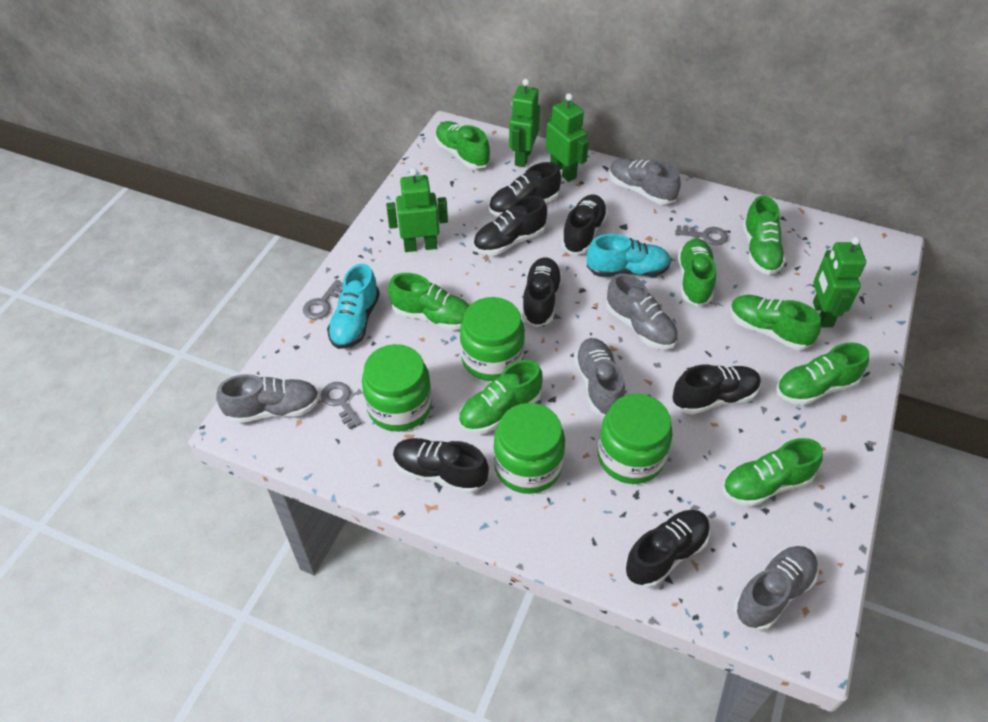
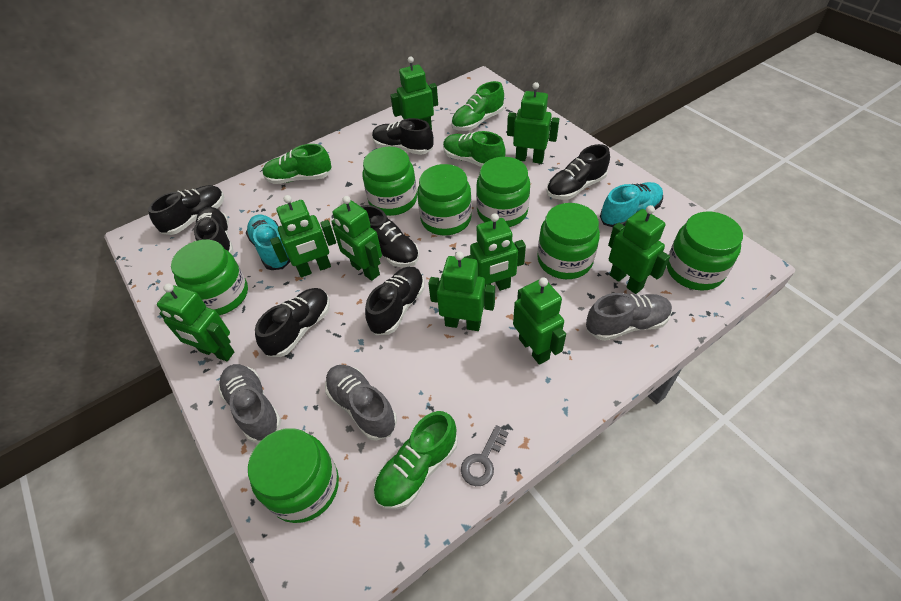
green jar: [362,344,432,431] [460,297,525,381] [494,403,565,494] [598,394,673,484] = 4 -> [171,240,248,315] [248,428,339,523] [362,147,417,216] [417,164,472,236] [476,157,530,227] [537,203,600,279] [667,212,743,291] = 7
green robot: [386,168,448,252] [509,79,540,167] [545,93,589,182] [813,237,866,327] = 4 -> [157,283,234,361] [270,195,336,277] [331,196,382,281] [390,56,438,130] [428,251,495,331] [464,213,526,291] [507,82,559,164] [513,277,566,365] [608,205,670,294] = 9
green shoe: [388,273,470,330] [435,121,490,169] [458,360,543,434] [678,238,716,306] [722,438,823,507] [730,295,821,350] [743,196,786,275] [776,343,869,405] = 8 -> [263,144,332,184] [373,411,458,509] [443,131,506,167] [451,81,504,131] = 4
grey key: [303,279,343,320] [321,382,362,429] [675,225,728,246] = 3 -> [461,425,509,486] = 1
grey shoe: [216,374,320,423] [574,338,625,416] [606,273,678,350] [609,158,681,205] [734,546,818,631] = 5 -> [218,364,281,443] [325,365,397,441] [586,293,672,341] = 3

